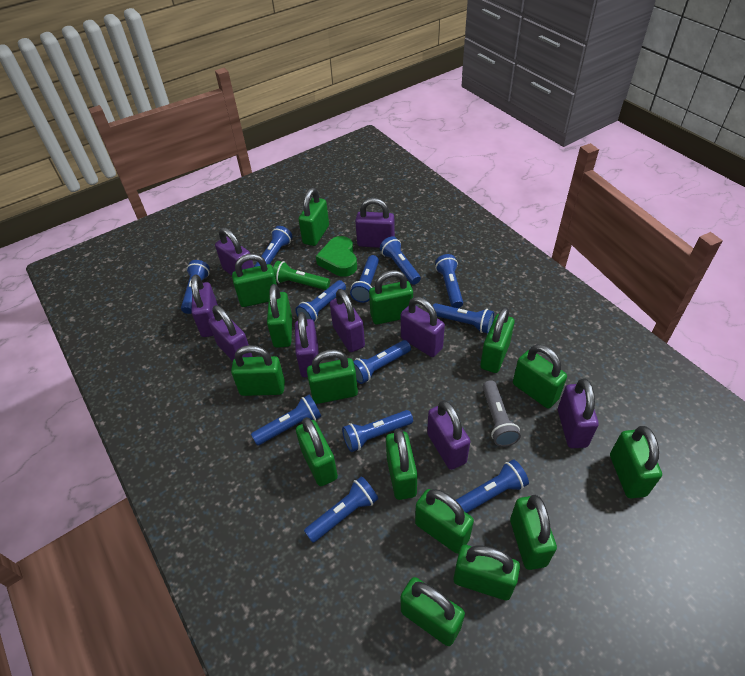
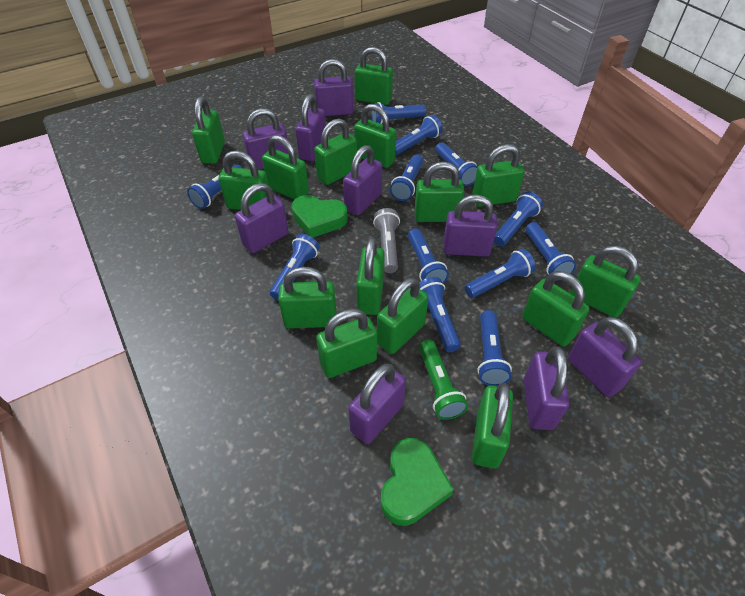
green heart: [316,236,357,277] = 1 -> [291,195,348,238] [381,438,454,526] = 2

